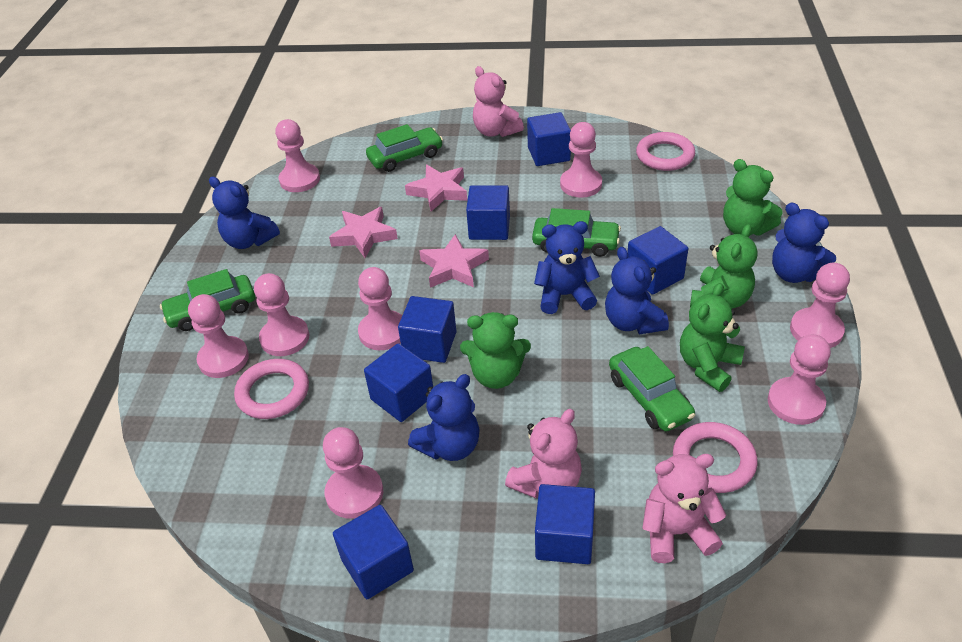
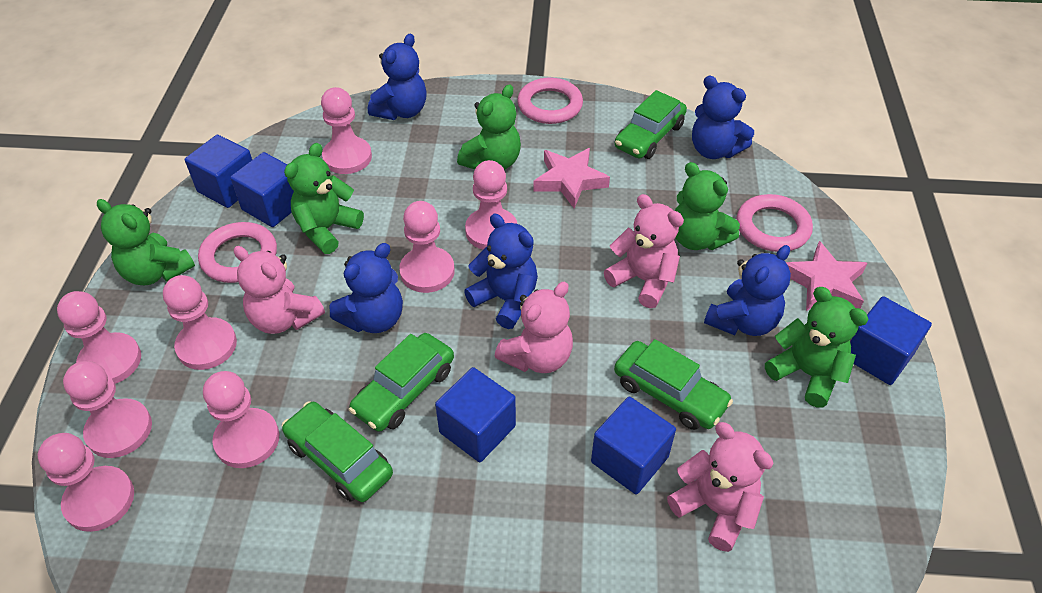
blue cube: [333,505,414,599] [364,343,433,422] [398,296,456,363] [466,185,510,240] [527,112,571,166] [535,484,595,564] [628,226,688,295] = 7 -> [185,135,252,208] [230,152,294,227] [435,367,516,462] [591,396,676,494] [850,296,932,385] = 5
green teddy bear: [460,312,531,389] [680,283,745,392] [690,224,757,308] [723,159,783,236] = 4 -> [97,199,195,285] [284,143,364,254] [457,84,521,170] [675,162,740,250] [765,287,868,408] = 5
pink star: [329,207,398,258] [405,165,467,212] [419,234,489,288] = 3 -> [533,148,610,208] [786,241,867,311] = 2
pink teddy bear: [473,66,524,137] [505,409,582,498] [642,454,726,563] = 3 -> [233,246,325,334] [495,282,573,373] [604,194,684,308] [667,422,774,552] = 4

